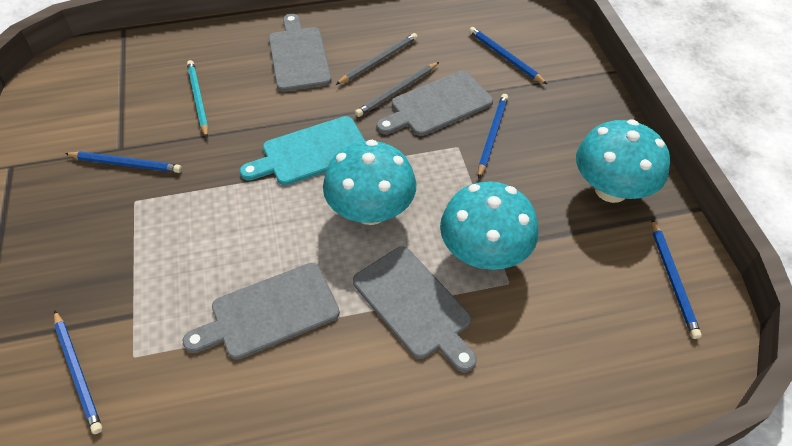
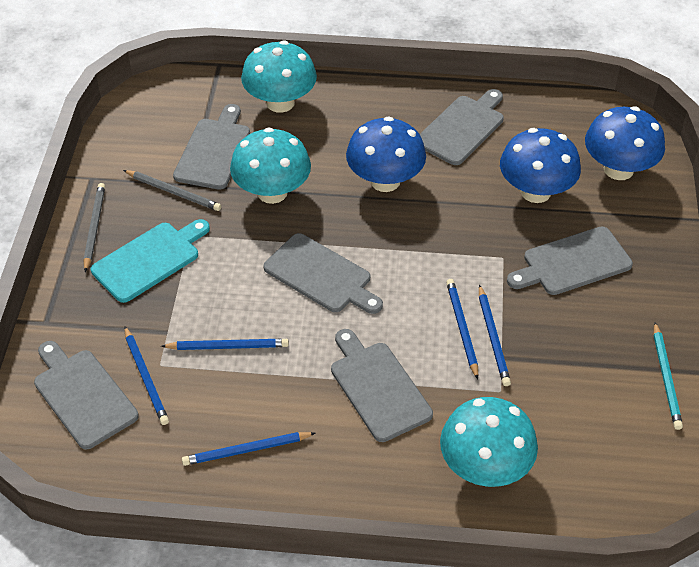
blue mushroom: none = 0 -> [346,117,426,192] [500,128,581,203] [585,106,665,180] = 3
grey cutting board: [183,263,340,360] [269,14,332,92] [353,247,477,372] [376,70,493,136] = 4 -> [34,341,139,449] [173,104,250,189] [263,233,383,314] [331,329,433,442] [420,89,504,165] [507,226,633,295] = 6

